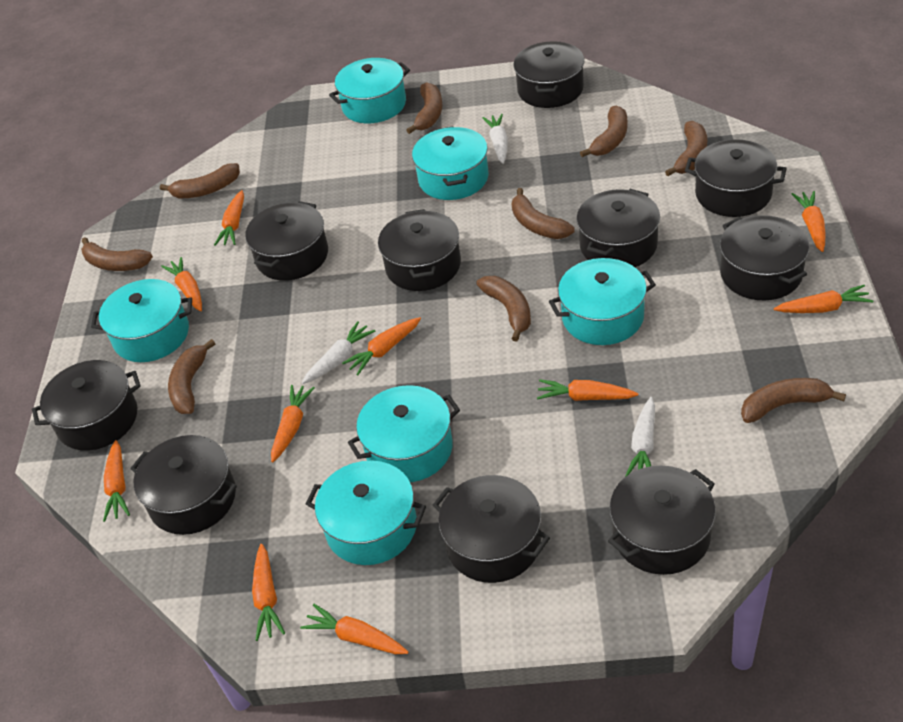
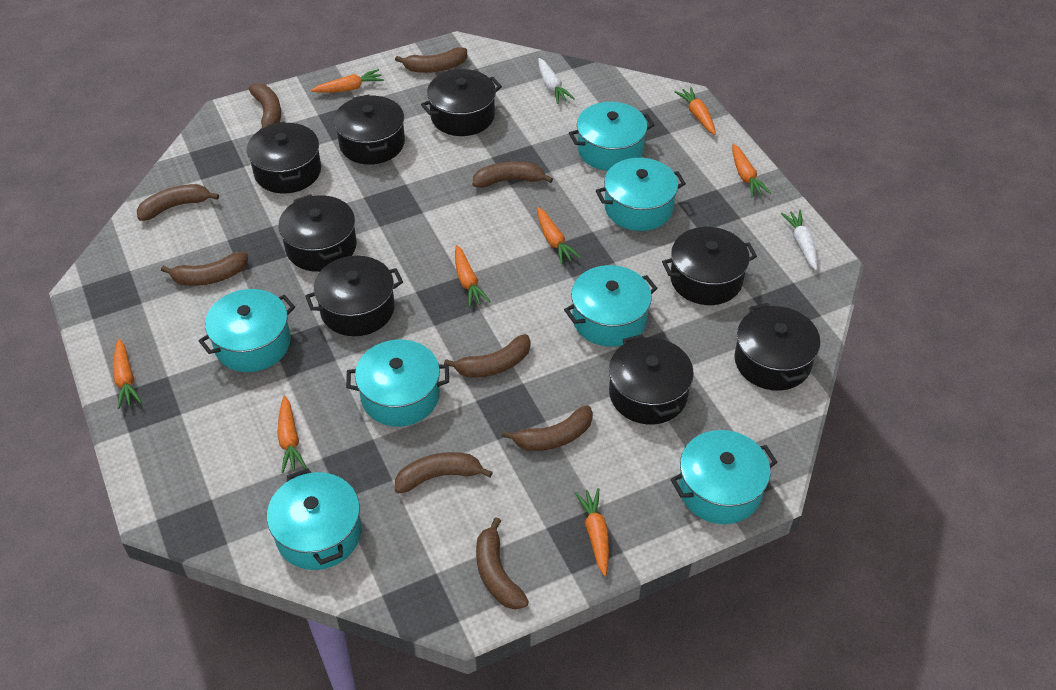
black pot: [32,360,141,451] [130,435,237,535] [245,201,328,281] [378,209,461,291] [433,475,550,583] [514,41,585,108] [577,189,660,267] [608,466,716,575] [685,139,787,217] [720,215,809,300] = 10 -> [247,121,321,193] [278,194,357,272] [305,256,403,336] [334,95,405,164] [421,69,502,136] [609,334,694,425] [662,227,757,305] [734,303,820,391] = 8
orange carrot: [103,440,130,522] [161,257,202,311] [214,190,244,246] [252,544,285,641] [271,385,315,463] [300,604,408,654] [342,317,421,375] [537,379,638,401] [774,285,873,313] [792,191,826,252] = 10 -> [113,339,142,409] [277,396,307,473] [311,69,384,93] [455,245,490,307] [537,207,581,264] [574,488,609,576] [675,87,716,135] [732,144,771,197] = 8
turquoise pot: [91,279,192,362] [306,461,426,565] [329,58,410,123] [348,385,460,482] [412,127,489,200] [549,258,656,345] = 6 -> [199,289,295,372] [267,468,362,570] [346,339,449,427] [564,265,658,347] [569,102,654,171] [596,158,686,231] [671,430,777,524] = 7
white carrot: [302,321,375,384] [483,114,508,164] [625,397,655,477] = 3 -> [538,58,575,104] [781,210,817,270] = 2

